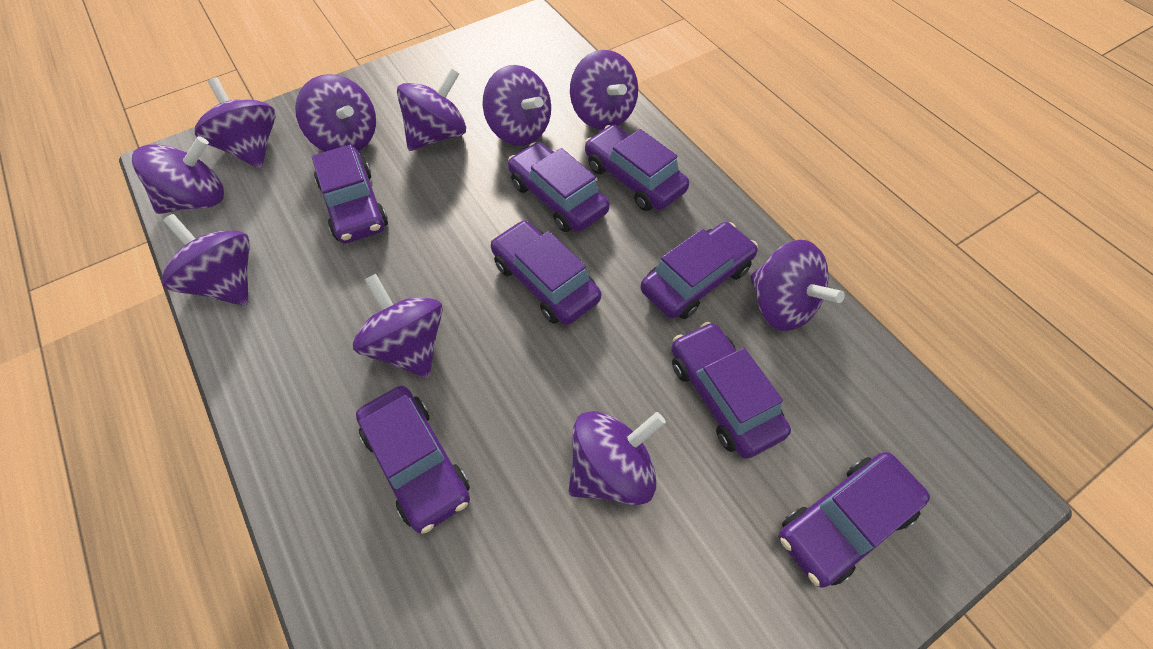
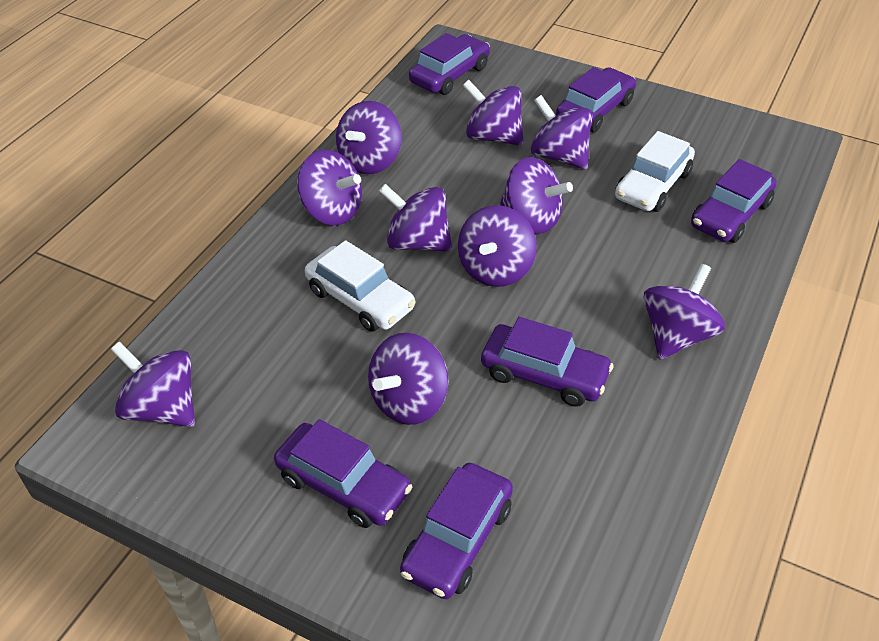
purple car: [312,145,388,244] [356,386,470,534] [491,220,601,325] [508,142,610,232] [585,125,689,211] [640,222,758,319] [671,322,791,459] [779,452,930,588] = 8 -> [274,419,412,528] [400,463,513,599] [409,33,490,95] [481,317,614,407] [556,67,636,132] [691,159,777,243] = 6
white car: none = 0 -> [305,240,416,332] [615,131,695,212] = 2

